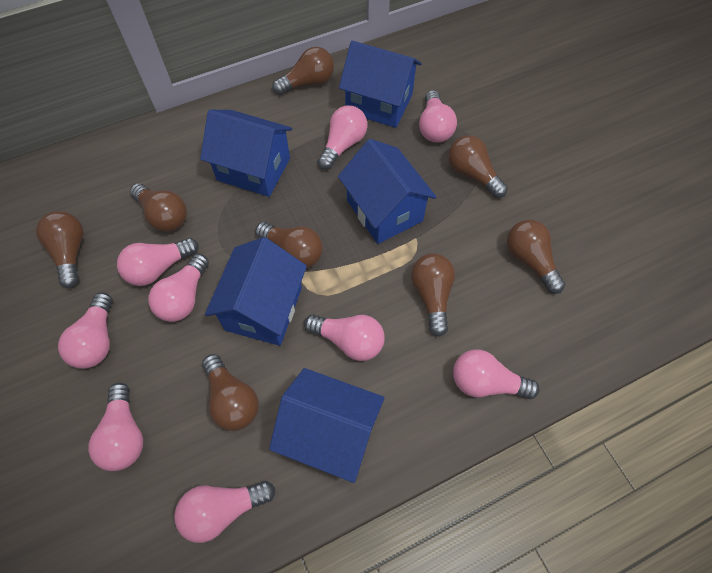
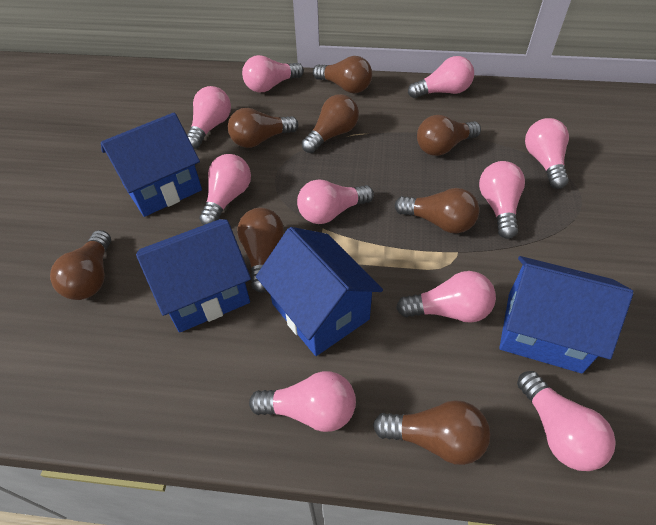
blue house: [200,110,292,197] [205,237,307,346] [269,368,385,483] [338,139,436,244] [339,41,422,128] = 5 -> [101,113,202,217] [136,219,251,333] [256,227,383,356] [499,256,633,374] = 4
pink light bulb: [58,292,113,369] [88,382,143,471] [117,238,199,286] [148,254,209,322] [174,481,275,543] [304,314,385,361] [318,105,367,170] [419,90,457,143] [453,349,539,399] = 9 -> [187,86,231,149] [199,154,251,225] [242,55,304,93] [249,371,356,432] [297,179,374,224] [396,271,496,323] [408,56,474,98] [479,161,525,239] [517,371,616,471] [525,118,569,189] = 10

